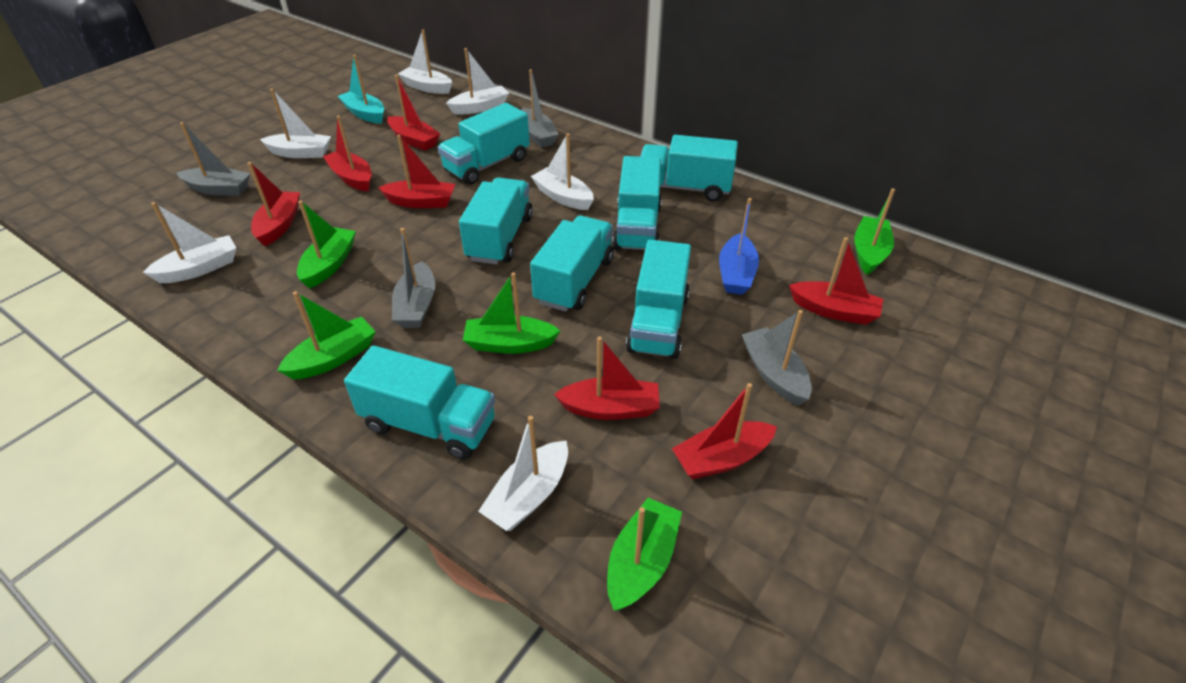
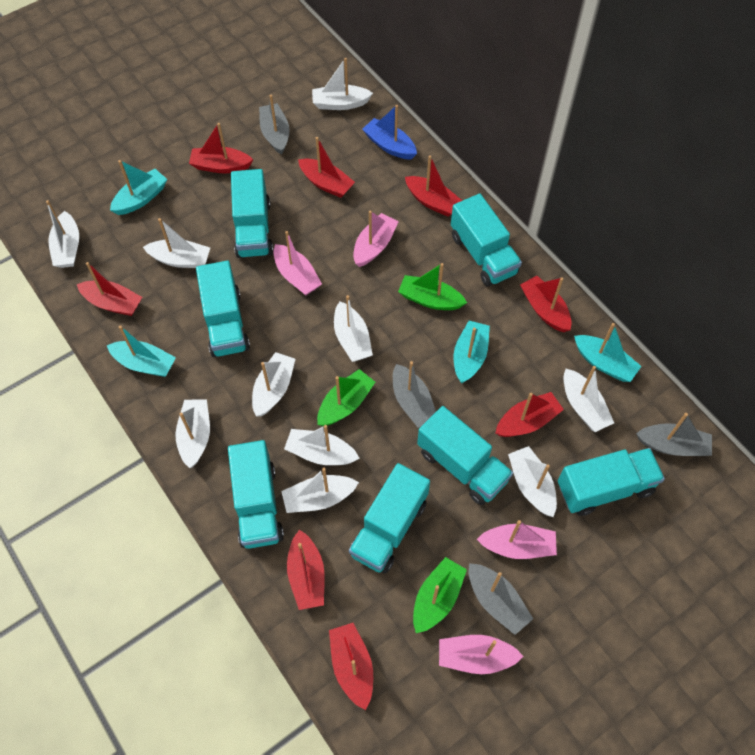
green boat: [277,291,376,379] [297,201,356,289] [463,272,560,354] [607,498,682,611] [854,188,895,275] = 5 -> [317,369,375,426] [398,263,467,310] [413,557,467,633] = 3
pink boat: none = 0 -> [273,231,322,296] [353,210,399,267] [439,635,523,674] [477,520,557,559] = 4
red boat: [248,162,300,246] [323,115,371,192] [378,135,455,208] [387,75,440,151] [554,336,660,420] [672,383,777,480] [789,237,883,325] = 7 -> [77,262,142,316] [189,123,253,173] [287,530,325,610] [298,137,355,198] [329,623,373,710] [405,155,463,217] [496,392,564,437] [520,276,572,332] = 8
turquoise boat: [338,55,384,124] = 1 -> [107,325,176,377] [110,160,167,215] [454,320,490,383] [574,323,642,382] = 4
white boat: [143,202,236,283] [260,89,331,158] [398,29,452,94] [446,48,509,115] [478,416,568,531] [531,133,594,210] = 6 -> [46,200,79,268] [143,218,210,268] [175,399,210,468] [252,352,295,417] [281,468,359,513] [284,425,359,465] [312,58,373,110] [334,295,373,362] [508,446,557,517] [564,366,614,432] = 10

